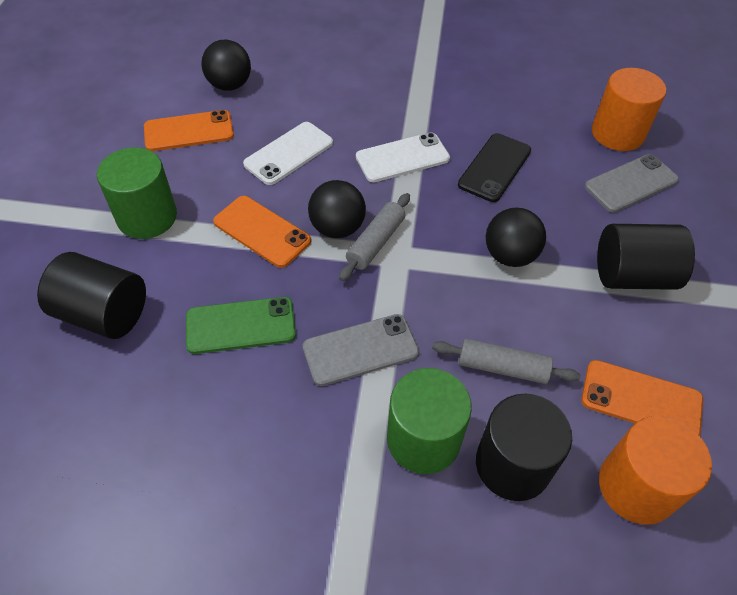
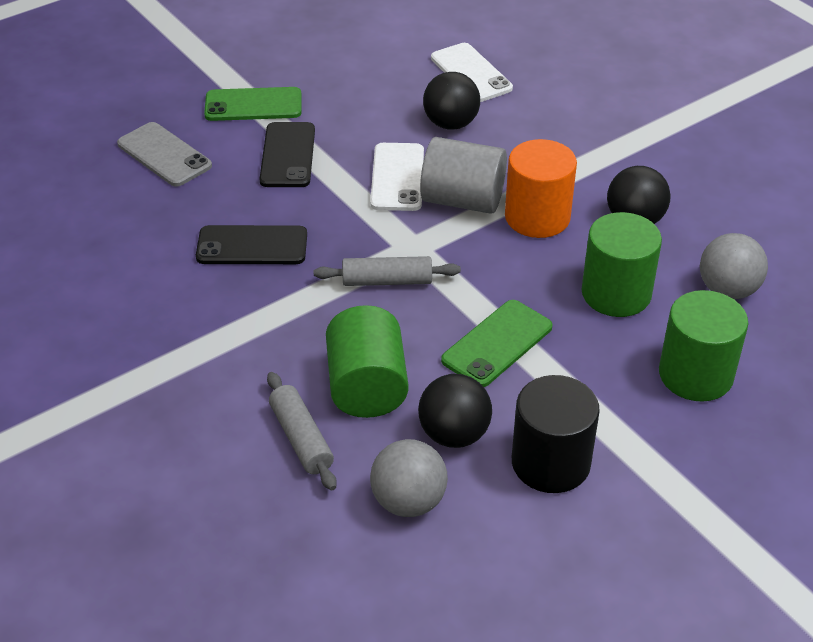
black cylinder: [37,252,146,339] [476,394,572,501] [597,224,695,290] = 3 -> [512,375,600,493] = 1
black phone: [458,133,531,202] = 1 -> [196,225,307,264] [259,122,315,187] = 2
green cylinder: [97,147,177,239] [387,368,472,474] = 2 -> [326,305,408,418] [581,212,662,317] [659,290,748,402] = 3
green phone: [186,297,296,354] = 1 -> [204,87,302,121] [441,300,553,387] = 2
grey ball: none = 0 -> [370,439,448,517] [700,233,768,299] = 2
grey cylinder: none = 0 -> [420,137,507,214] = 1
grey phone: [303,314,419,386] [585,154,679,213] = 2 -> [117,122,212,187] = 1
orange cylinder: [592,68,666,151] [599,416,712,525] = 2 -> [505,139,577,238] = 1
orange phone: [144,110,234,151] [213,196,311,268] [581,360,703,436] = 3 -> none = 0

